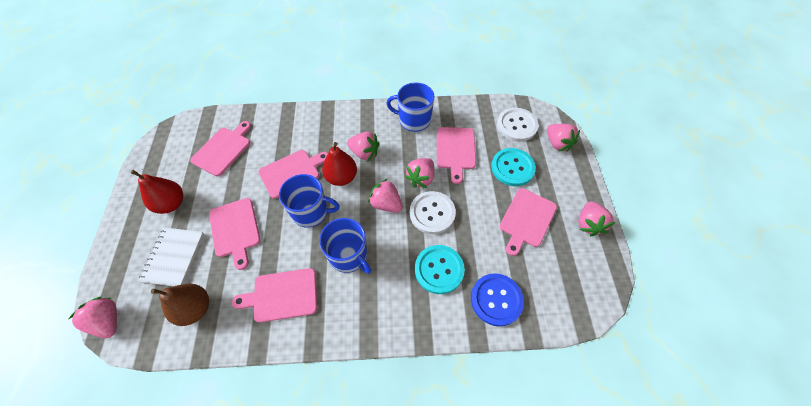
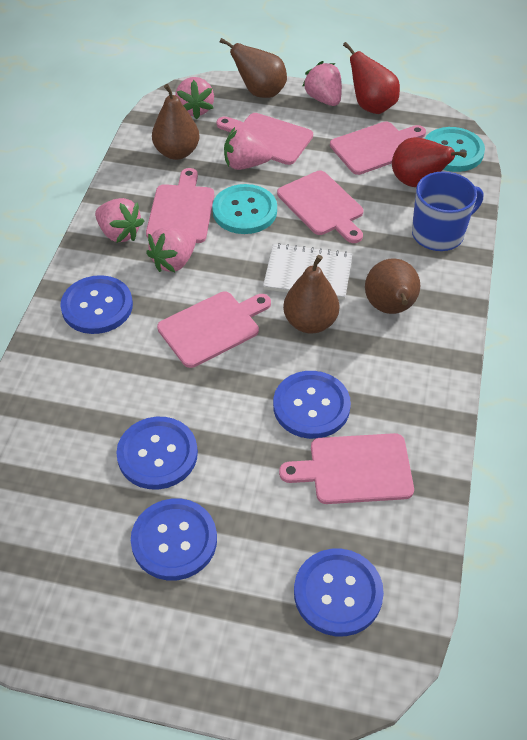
blue button: [471,273,524,326] = 1 -> [60,275,133,334] [116,417,198,489] [131,499,217,580] [273,371,351,439] [294,549,384,636] = 5
blue mug: [279,174,340,227] [319,218,371,274] [386,82,435,132] = 3 -> [412,171,483,251] = 1
brown pear: [151,284,209,326] = 1 -> [152,84,199,160] [220,38,287,98] [283,255,339,334] [365,258,420,314] = 4
pink strawberry: [69,297,117,338] [347,132,380,161] [368,179,403,213] [405,158,434,188] [547,124,580,152] [578,201,615,236] = 6 -> [95,198,144,243] [146,227,196,272] [175,77,214,119] [224,127,272,170] [302,61,342,106] = 5
white button: [410,191,456,234] [497,108,539,142] = 2 -> none = 0

